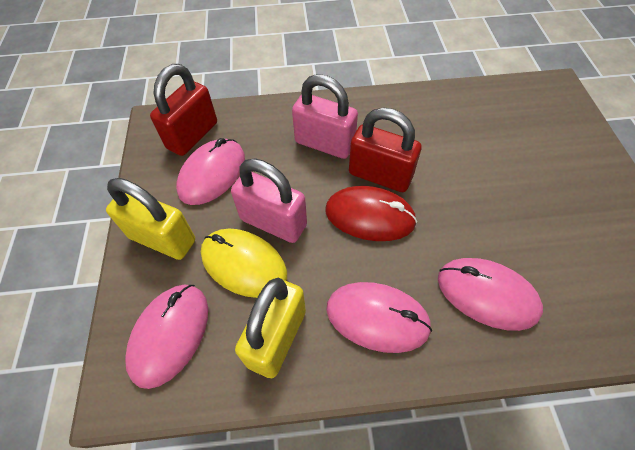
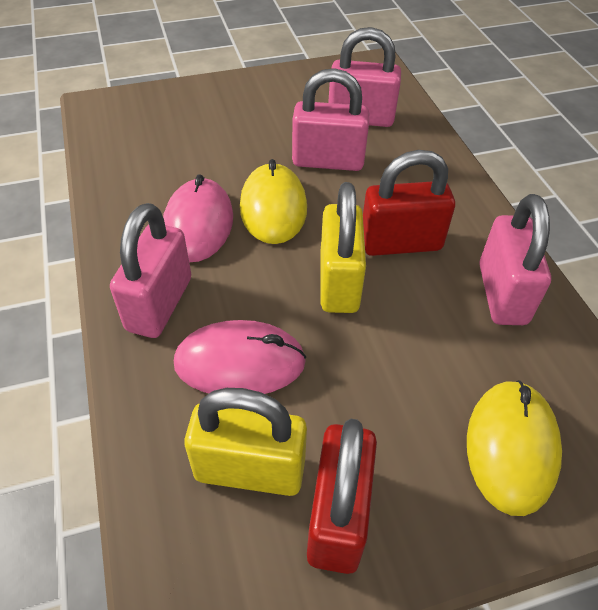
pink mouse: [125,284,208,389] [176,138,245,205] [326,282,432,353] [438,258,543,331] = 4 -> [163,174,233,262] [174,320,306,394] = 2
pink padlock: [231,158,307,243] [292,74,358,159] = 2 -> [110,203,191,338] [292,68,369,171] [328,27,401,127] [479,194,551,325] = 4
red mouse: [325,186,417,241] = 1 -> none = 0
yellow mouse: [201,229,287,298] = 1 -> [240,159,307,244] [467,380,562,516] = 2

